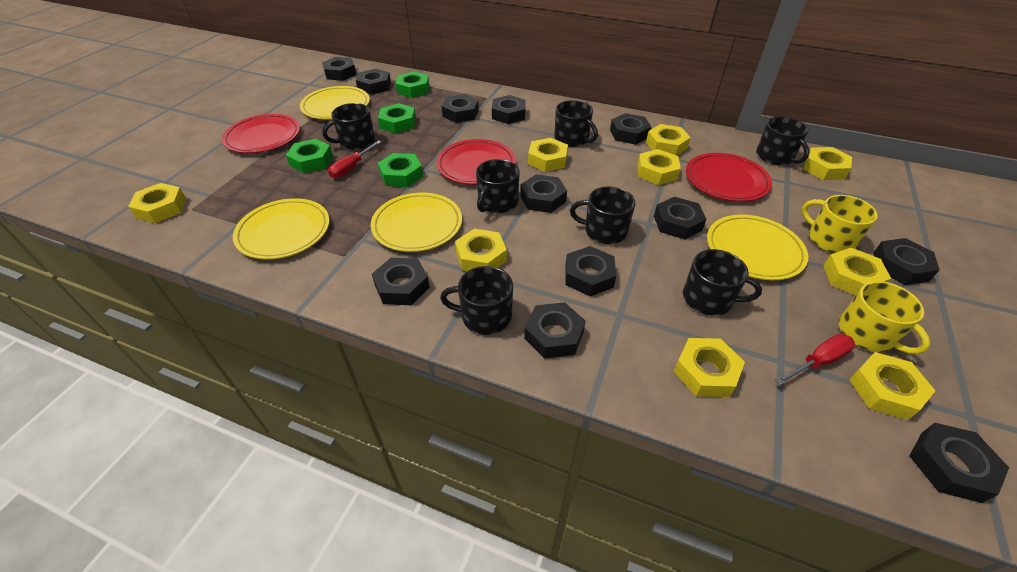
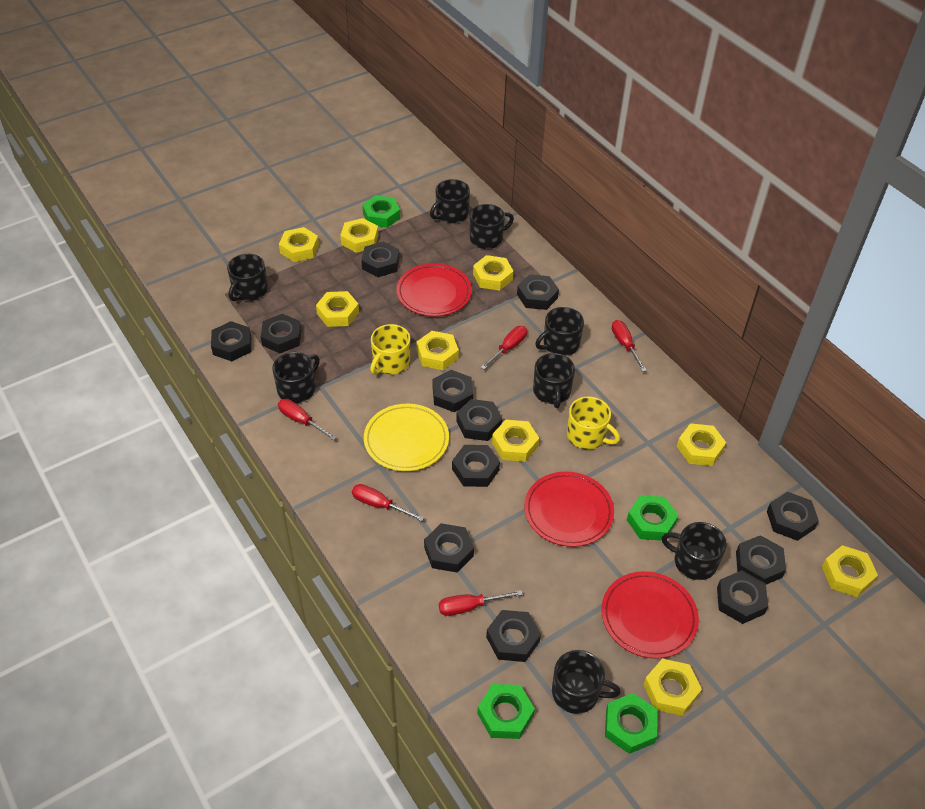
black mug: [322,103,375,150] [440,266,513,335] [476,159,520,213] [554,100,598,147] [570,186,635,244] [683,249,762,316] [756,116,809,165] = 7 -> [227,254,268,301] [272,352,320,403] [430,179,470,223] [470,204,514,249] [533,353,575,408] [535,307,584,356] [552,650,621,714] [662,522,727,580] = 8
red screwdriver: [328,141,381,178] [776,334,855,385] = 2 -> [278,399,337,441] [352,484,425,521] [439,590,523,616] [481,326,527,369] [612,320,647,372] = 5
yellow plate: [233,198,330,259] [300,86,370,120] [371,192,462,252] [707,215,808,280] = 4 -> [364,404,449,471] = 1

